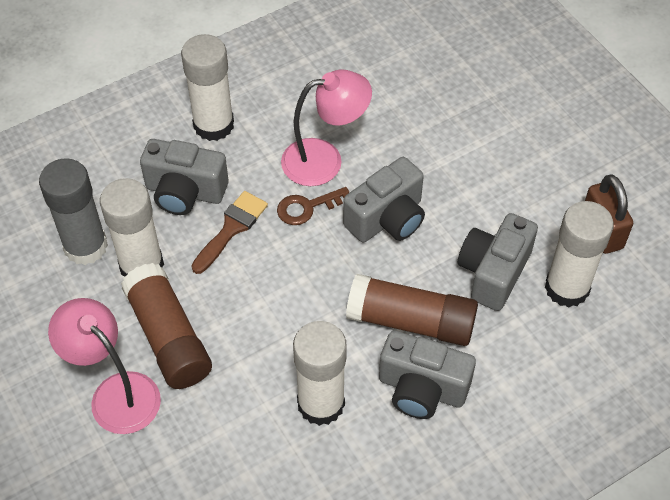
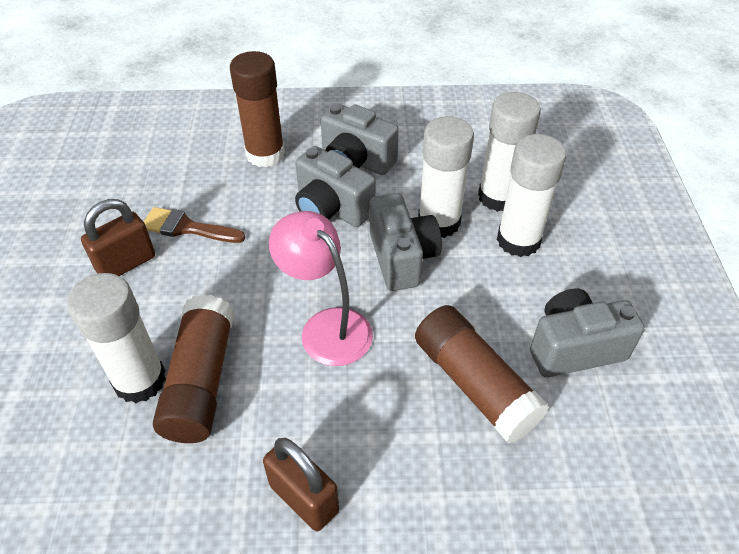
brown glue stick: [121,263,212,389] [346,274,478,346] = 2 -> [153,294,234,443] [230,51,285,167] [415,305,550,443] = 3
brown key: [277,187,349,225] = 1 -> none = 0
brown padlock: [585,174,633,254] = 1 -> [81,199,155,276] [263,438,339,531] = 2
grey glue stick: [39,158,108,265] = 1 -> none = 0
pink lamp: [48,298,161,434] [281,70,372,186] = 2 -> [269,211,373,366] = 1

